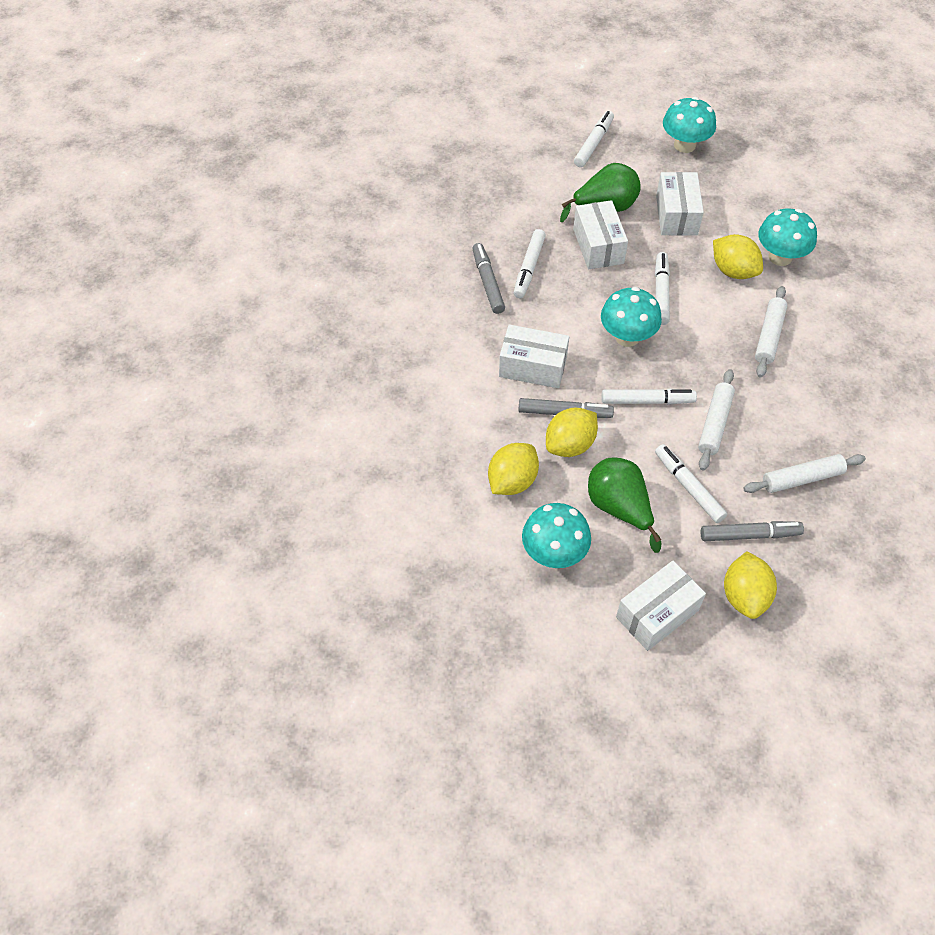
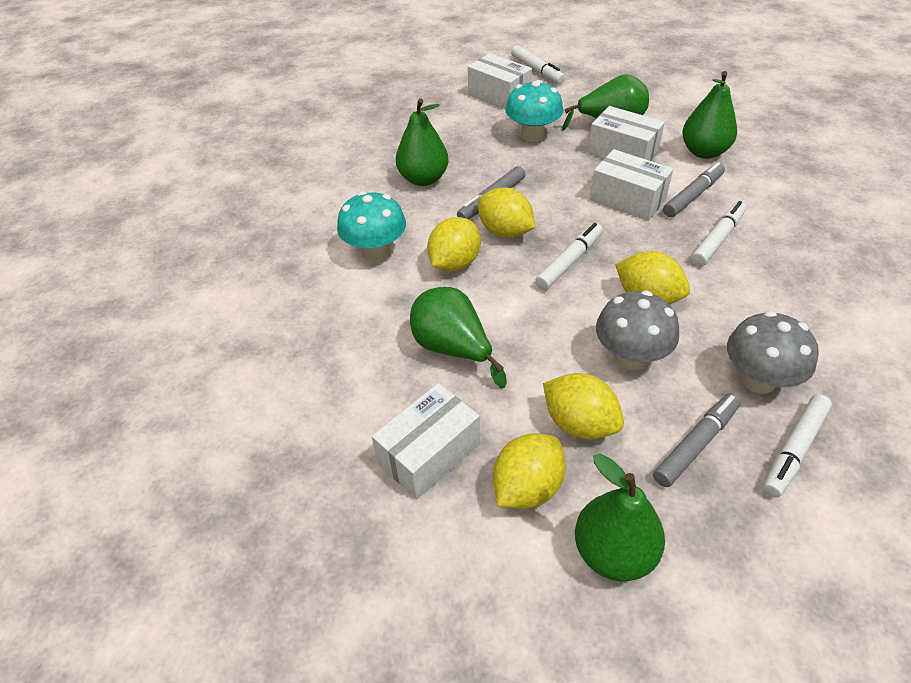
green pear: [560,163,641,222] [588,457,661,553] = 2 -> [396,98,449,186] [410,287,507,388] [562,75,649,131] [575,454,665,581] [682,71,737,159] = 5
grey mushroom: none = 0 -> [596,290,679,370] [727,311,819,394] = 2
turquoise mushroom: [522,503,591,568] [601,287,662,347] [663,97,716,153] [758,208,817,266] = 4 -> [337,191,406,261] [505,80,563,142] = 2
white marker: [514,229,546,298] [574,111,614,167] [602,389,697,405] [655,252,670,325] [655,444,727,523] = 5 -> [511,45,565,84] [535,223,603,290] [691,201,746,266] [763,394,832,498] = 4
white rolling pin: [698,369,735,471] [743,454,866,493] [755,286,787,377] = 3 -> none = 0
yellow lemon: [488,443,539,495] [546,407,598,457] [713,234,763,279] [724,551,777,619] = 4 -> [427,217,481,271] [478,187,535,238] [493,433,566,509] [543,373,624,440] [615,251,690,304] = 5

